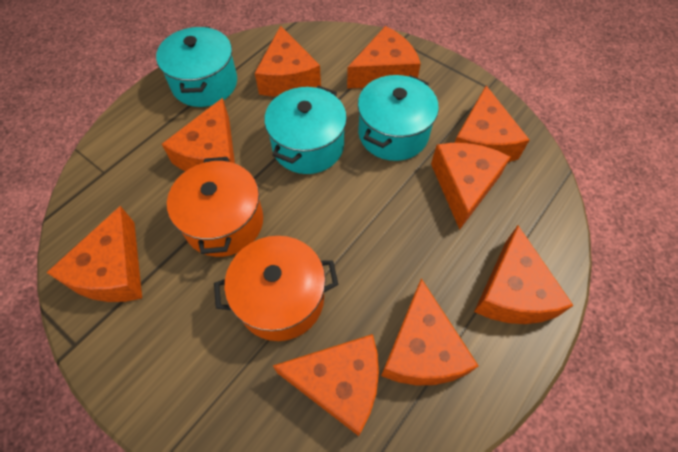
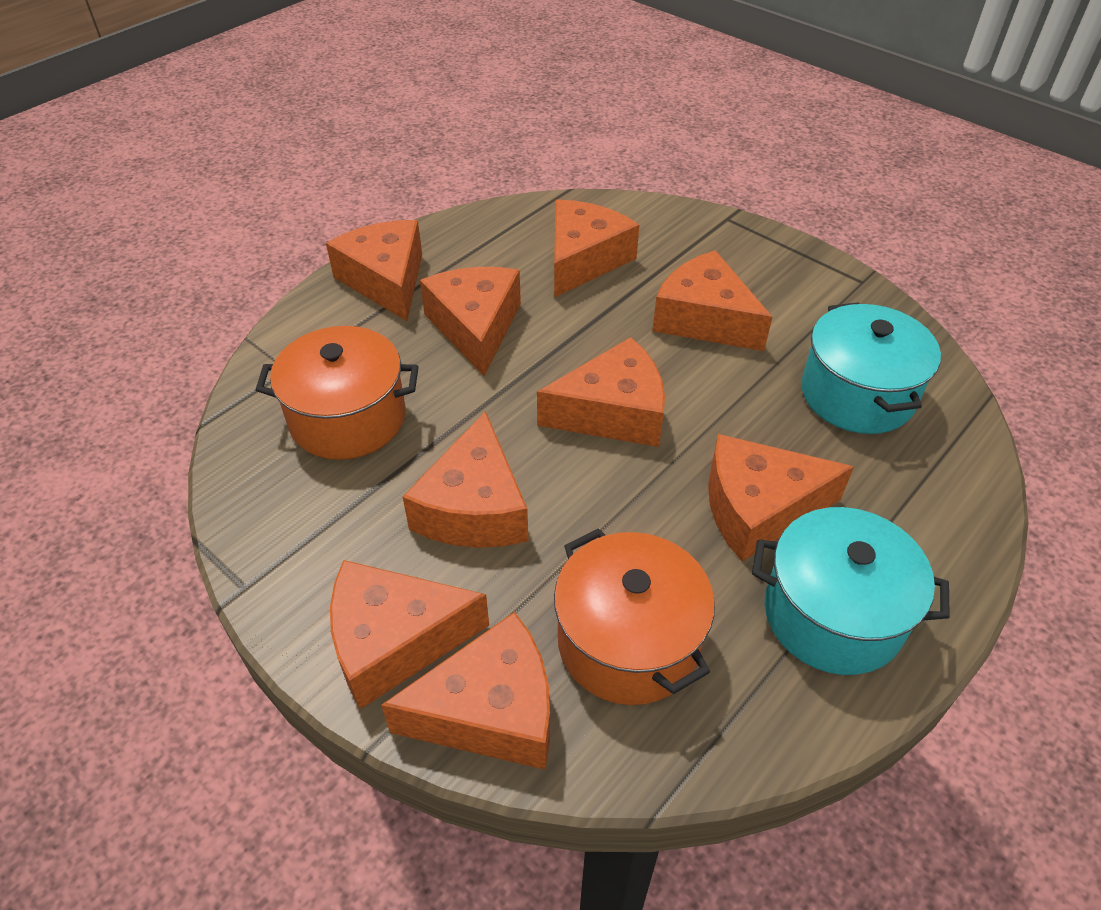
turquoise pot: [156,27,237,107] [264,86,347,174] [358,75,439,161] = 3 -> [752,507,950,675] [801,302,941,434] = 2

